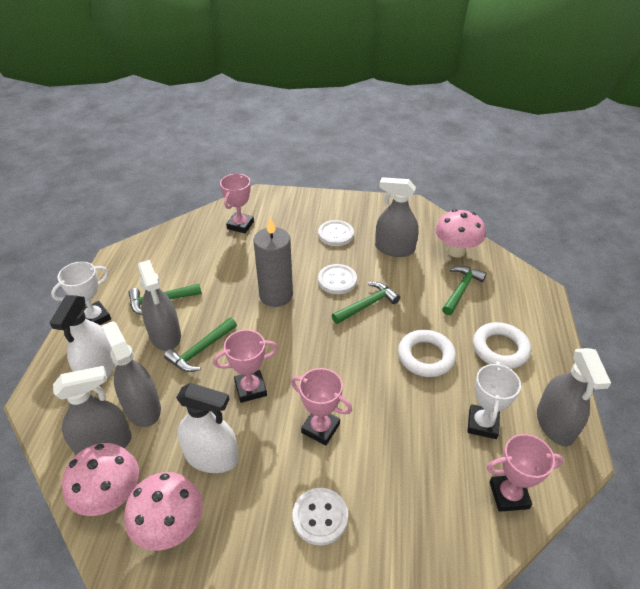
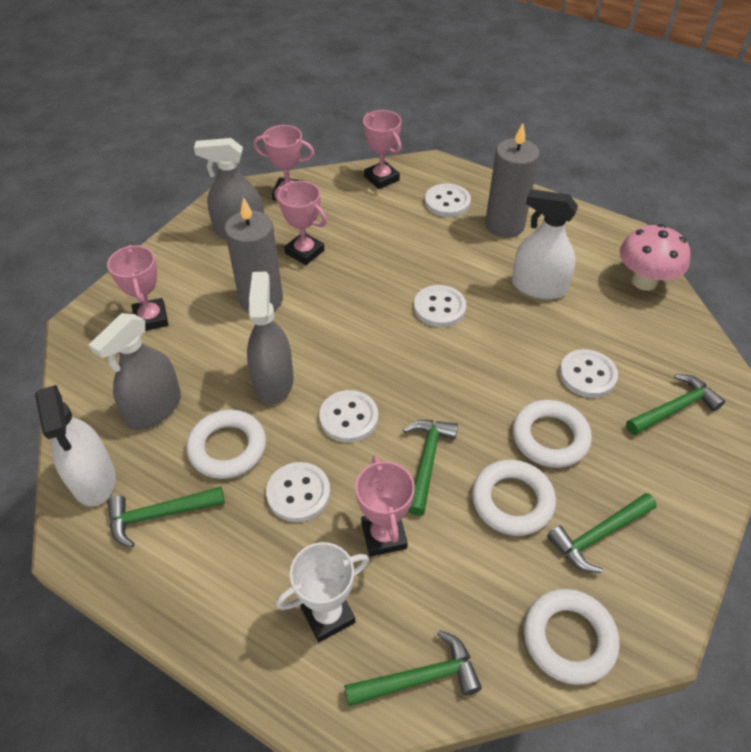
green hammer: [128,284,202,315] [164,318,237,372] [332,282,400,324] [442,266,487,315] = 4 -> [107,487,225,548] [344,630,482,706] [403,420,458,516] [547,493,657,573] [626,374,725,435] = 5
grey candle: [253,217,293,307] = 1 -> [224,197,283,313] [485,123,540,238] = 2
grey spray bottle: [53,366,132,455] [102,321,161,427] [138,260,181,351] [375,177,419,257] [537,348,611,446] = 5 -> [89,313,181,430] [194,138,264,240] [247,272,294,404] = 3
pink mushroom: [62,443,139,516] [124,472,203,551] [435,209,485,257] = 3 -> [620,224,691,291] = 1
pink trophy: [213,329,278,403] [220,174,254,233] [291,368,352,445] [487,434,564,512] = 4 -> [107,245,168,331] [253,125,315,201] [275,181,327,265] [355,456,415,557] [363,110,402,189] = 5
white button: [292,488,348,545] [318,220,354,246] [318,264,357,294] = 3 -> [266,462,330,522] [319,390,378,443] [414,285,466,327] [425,184,471,217] [559,349,618,398] = 5
white ring: [398,330,456,377] [473,322,531,369] = 2 -> [186,410,266,479] [472,460,556,536] [513,400,592,468] [524,589,620,685] = 4
white trophy: [51,261,111,325] [467,361,521,439] = 2 -> [276,542,369,642] = 1

